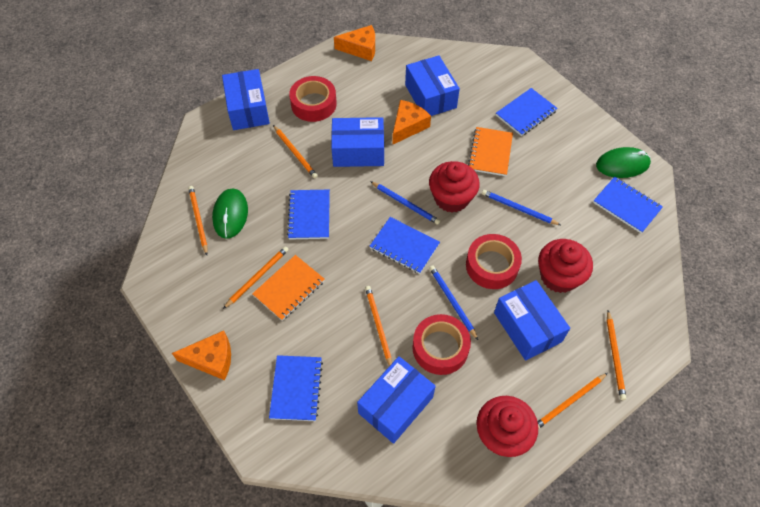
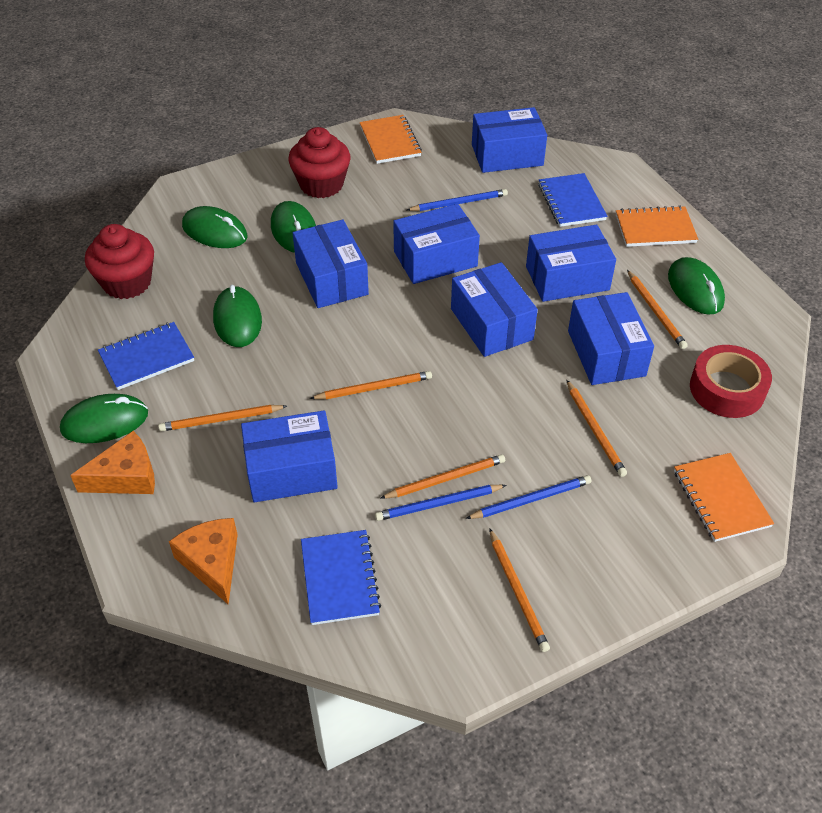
blue box: [222,69,270,130] [331,117,384,167] [357,356,436,444] [405,55,460,116] [494,280,570,361] = 5 -> [241,410,338,502] [293,220,369,308] [393,204,480,284] [451,262,538,357] [472,107,547,173] [526,224,616,302] [568,292,654,385] = 7
blue notebook: [269,355,323,421] [287,190,330,240] [370,217,440,274] [496,88,558,136] [593,177,663,233] = 5 -> [98,322,194,390] [301,530,381,625] [538,173,607,227] = 3
green mouse: [212,189,248,239] [596,147,651,178] = 2 -> [60,394,148,443] [182,206,247,248] [213,285,262,347] [271,201,316,253] [668,257,725,315] = 5
orange cheese: [172,331,231,380] [334,25,375,61] [392,100,431,145] = 3 -> [70,431,155,494] [169,518,238,605] = 2
orange notebook: [252,255,325,321] [468,127,513,176] = 2 -> [360,115,422,164] [616,205,698,247] [674,453,774,542] = 3
red cupcake: [429,161,480,213] [476,396,538,457] [538,239,593,293] = 3 -> [85,224,154,299] [288,127,350,198] = 2
red tape: [289,76,337,122] [412,314,471,375] [466,234,522,289] = 3 -> [690,345,772,418] = 1

